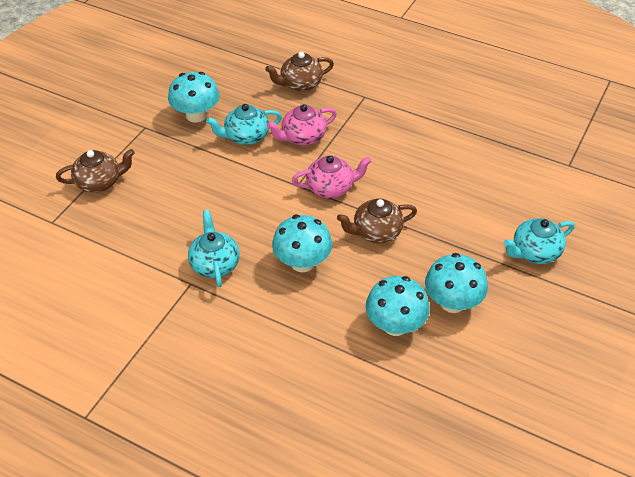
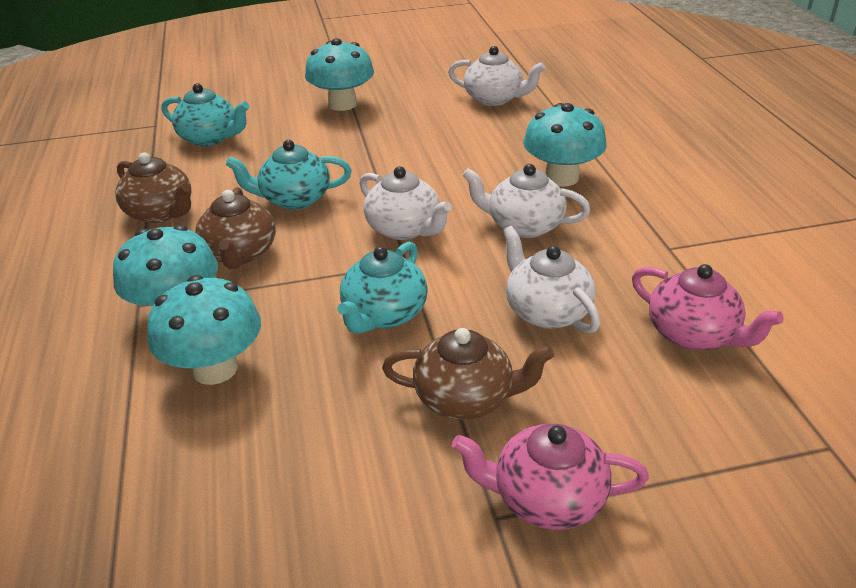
white teapot: none = 0 -> [360,166,452,240] [448,46,545,106] [462,164,591,238] [503,226,600,333] = 4

